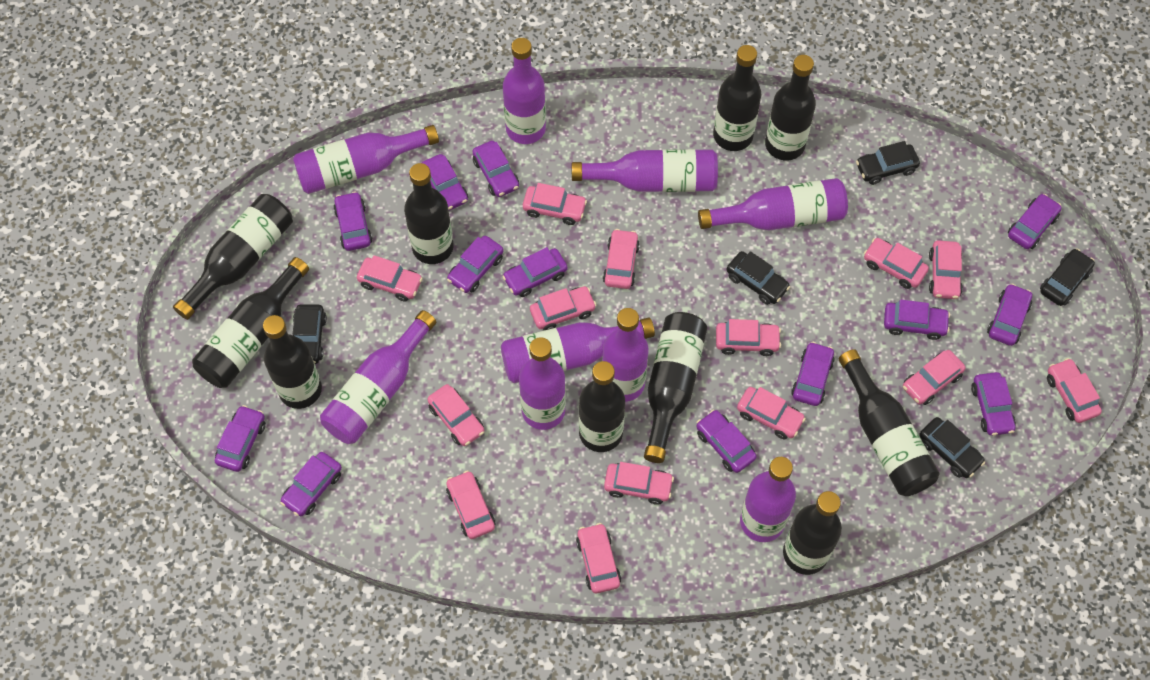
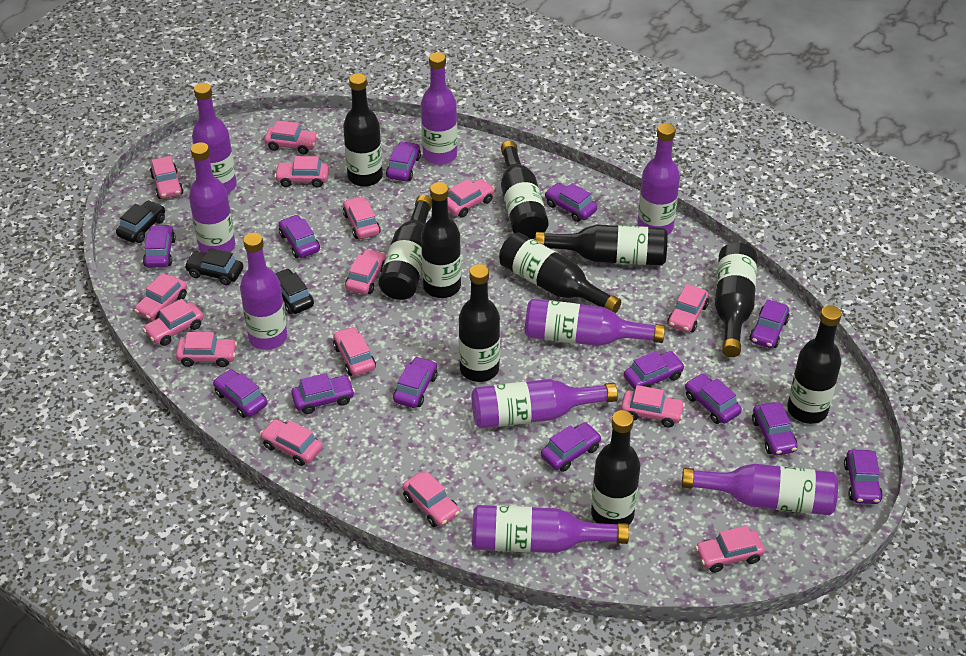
black car: [293,304,327,364] [727,251,790,305] [856,141,920,185] [919,417,985,478] [1040,248,1095,306] = 5 -> [116,200,165,243] [184,248,243,285] [275,268,314,314] = 3
pink car: [357,255,423,302] [427,384,484,446] [446,470,495,539] [523,183,587,225] [530,286,596,330] [576,523,621,593] [603,229,640,289] [604,462,674,505] [716,319,781,356] [737,387,806,439] [864,238,929,289] [903,350,966,405] [929,240,963,299] [1047,358,1102,423] = 14 -> [134,273,187,321] [143,299,204,346] [150,156,184,199] [176,332,237,367] [260,419,323,466] [264,120,318,154] [274,156,329,188] [333,326,376,376] [343,196,381,239] [345,249,386,295] [402,471,460,527] [448,179,495,218] [621,385,685,427] [667,284,709,333] [695,526,765,573] = 15

